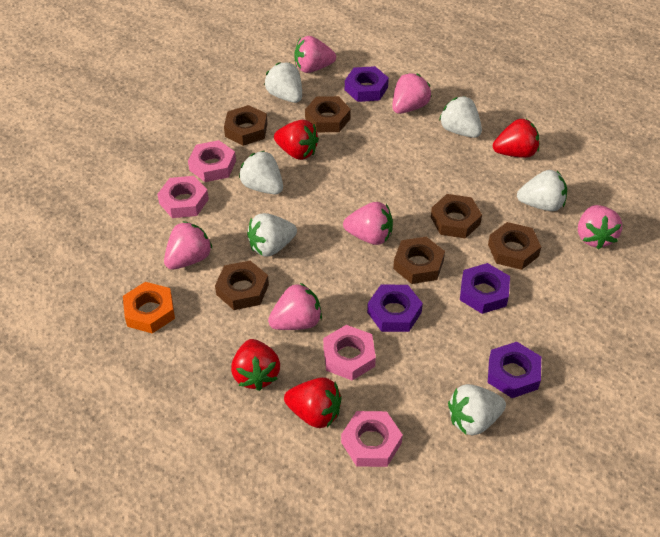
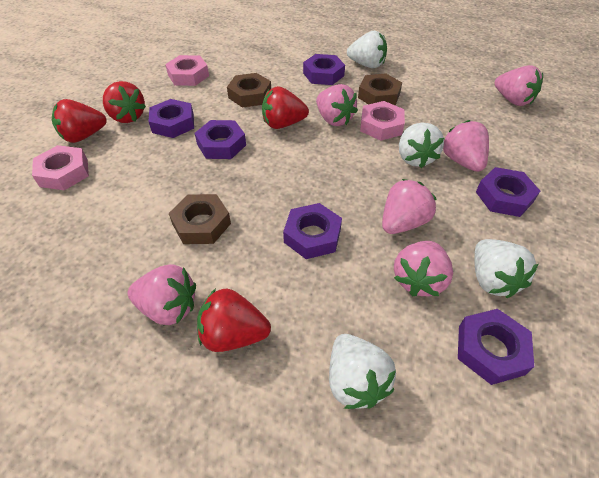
brown nut: [215,261,269,310] [224,105,268,146] [305,96,351,132] [393,237,445,284] [431,194,482,239] [488,222,541,270] = 6 -> [169,194,231,244] [227,73,271,108] [358,73,402,105] = 3
orange nut: [123,282,175,334] = 1 -> none = 0
pink nut: [157,176,209,218] [188,140,236,182] [323,325,376,381] [341,411,403,467] = 4 -> [32,145,89,190] [165,55,209,86] [360,101,405,141] = 3
purple nut: [345,66,389,102] [367,285,423,332] [460,263,510,314] [488,342,541,398] = 4 -> [148,99,194,138] [195,120,246,159] [283,203,342,259] [303,54,345,85] [458,309,534,385] [476,167,540,217] = 6
white strawberry: [239,151,283,194] [247,213,297,257] [264,62,302,103] [439,96,482,138] [448,384,506,435] [517,170,567,211] = 6 -> [329,334,396,409] [347,31,387,68] [399,123,444,168] [474,239,538,298] = 4

